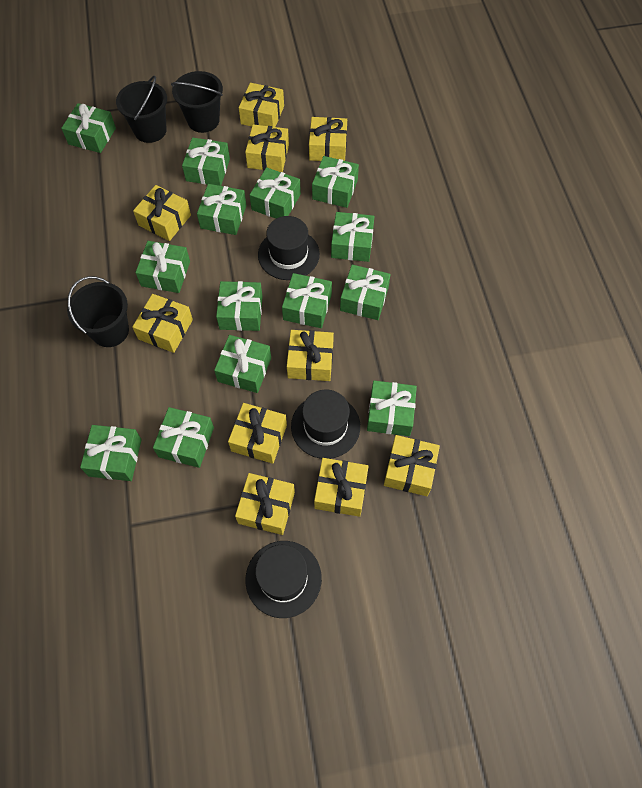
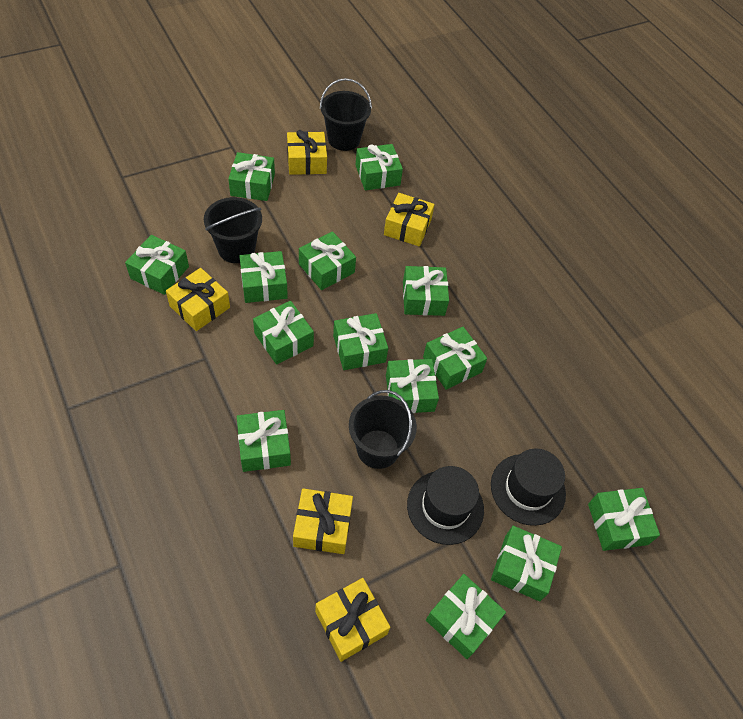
black hat: [245,541,322,618] [258,216,320,280] [291,389,360,459] = 3 -> [407,466,484,545] [491,448,566,526] = 2
yellow gift: [132,294,193,353] [133,185,191,241] [228,403,287,464] [235,473,295,535] [239,83,284,127] [245,124,289,172] [287,330,334,381] [309,117,347,161] [314,458,369,517] [384,435,440,496] = 10 -> [166,268,230,331] [287,130,327,175] [293,488,353,554] [315,578,390,662] [384,193,435,247] = 5

